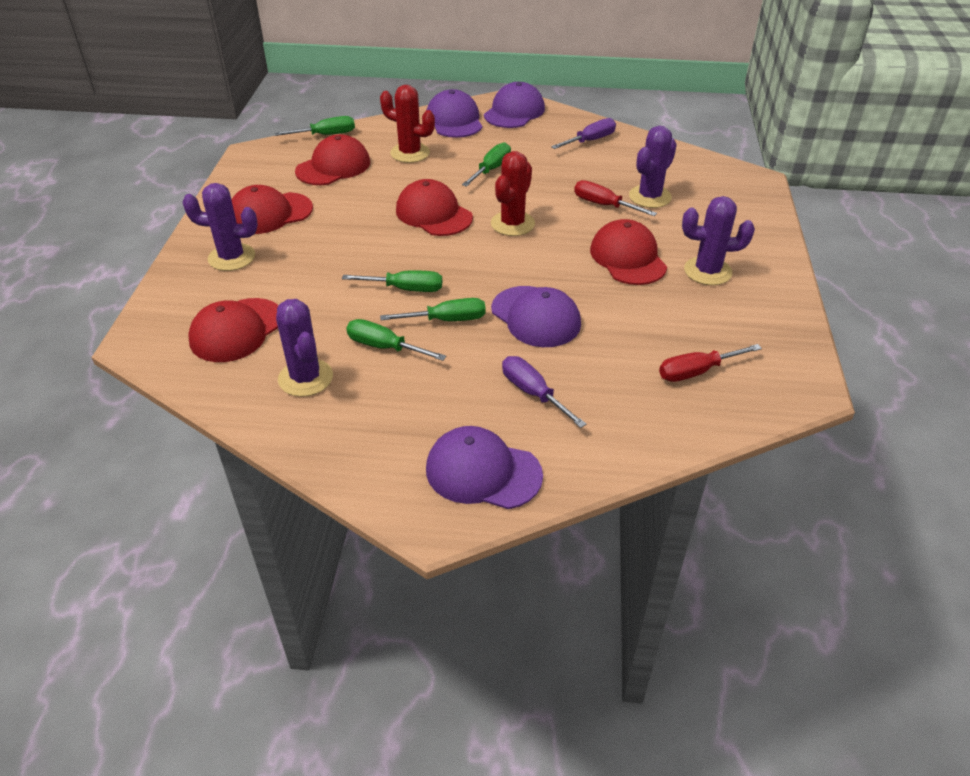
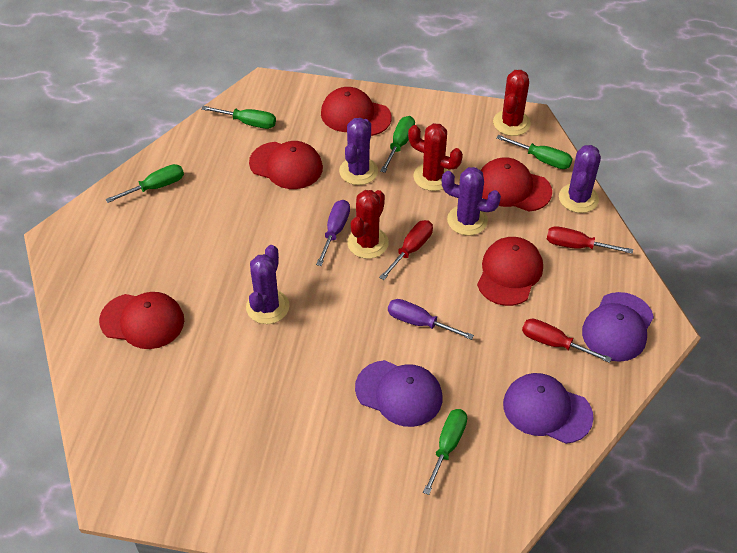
purple cap: [426,426,543,509] [427,89,482,138] [484,82,545,128] [491,286,581,347] = 4 -> [355,360,442,427] [503,373,594,444] [582,292,654,362] = 3
red cactus: [380,85,435,163] [491,151,535,236] = 2 -> [347,190,389,259] [408,123,463,191] [493,70,531,136] = 3
red screwdriver: [574,180,657,216] [659,344,762,382] = 2 -> [379,220,433,280] [522,319,612,363] [547,226,633,254] = 3

